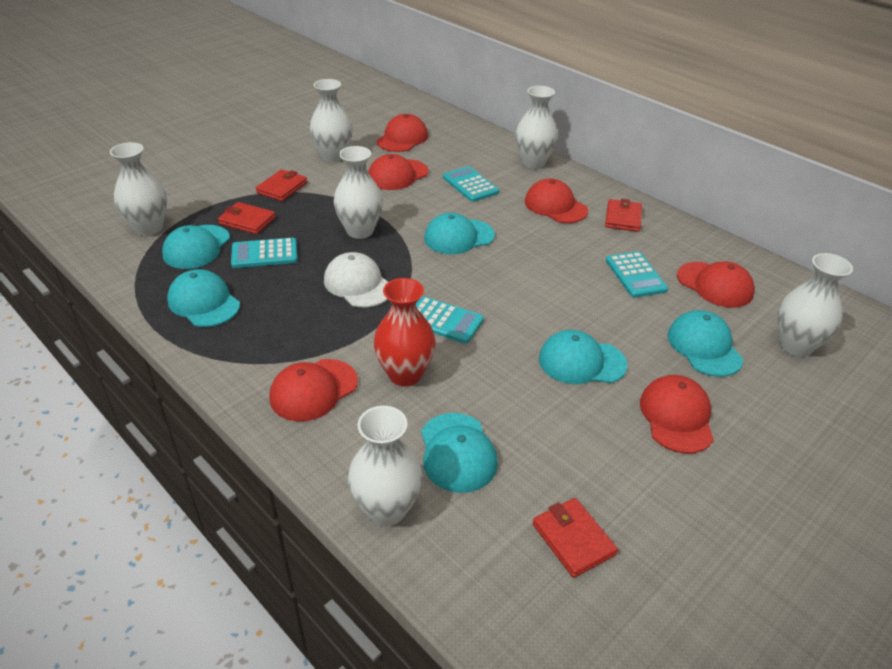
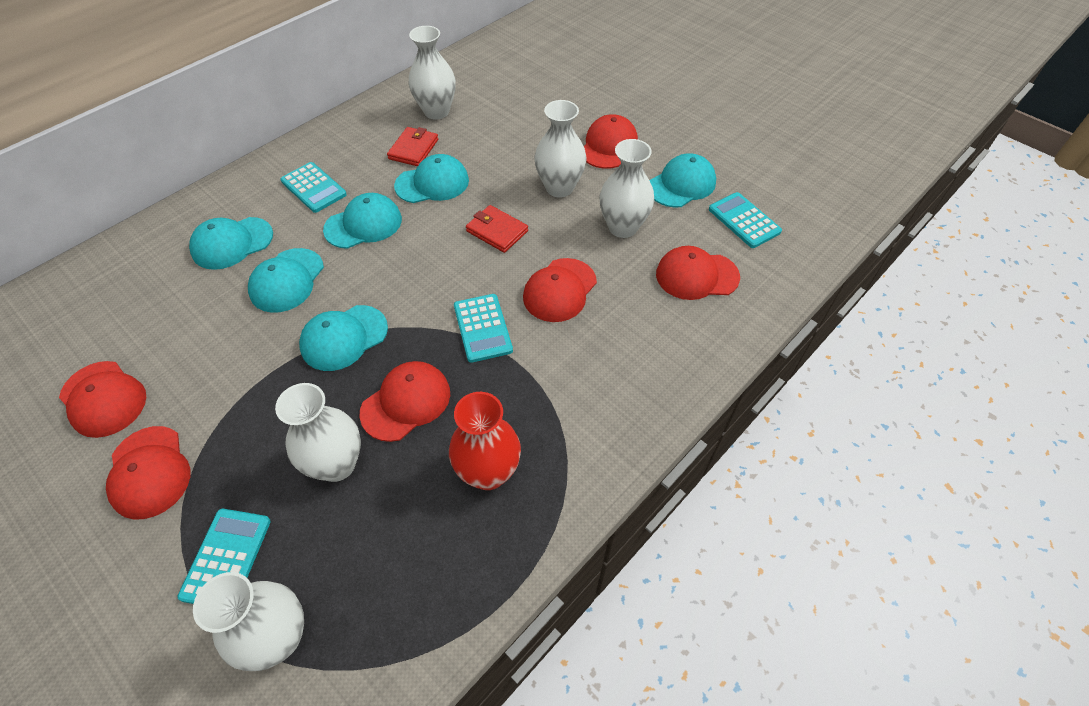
red wallet: [218,202,276,234] [256,169,307,201] [533,498,618,578] [605,199,642,232] = 4 -> [387,127,438,166] [466,205,528,253] = 2
white cap: [324,252,388,307] = 1 -> none = 0
white vase: [110,142,167,236] [310,79,353,162] [334,146,383,239] [348,406,423,526] [515,86,558,169] [777,253,853,357] = 6 -> [193,572,304,671] [275,383,361,482] [409,26,456,120] [534,100,586,198] [599,139,654,238] = 5

